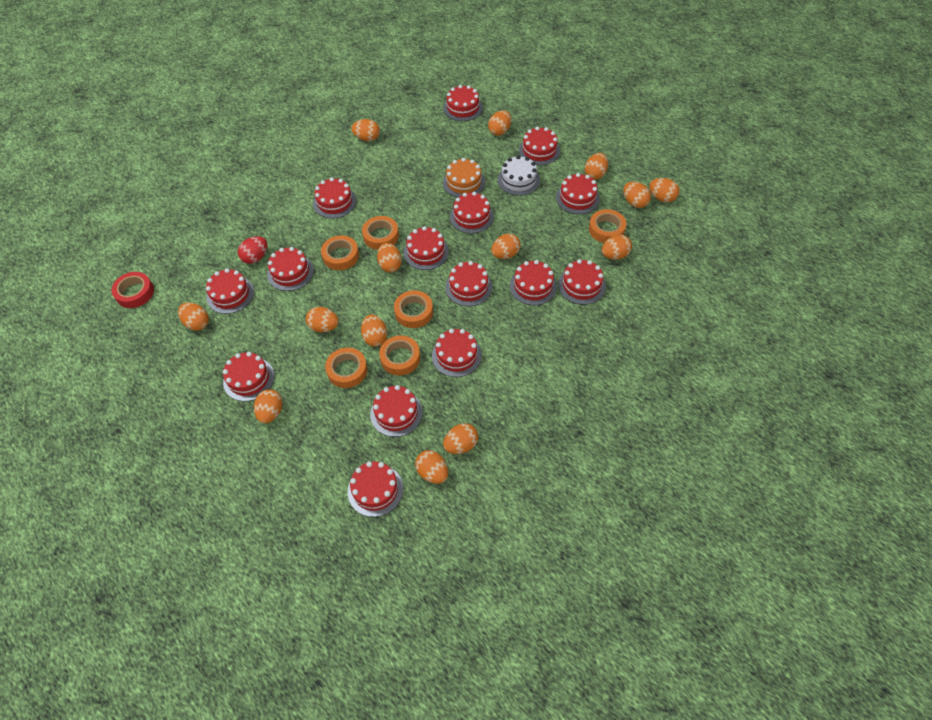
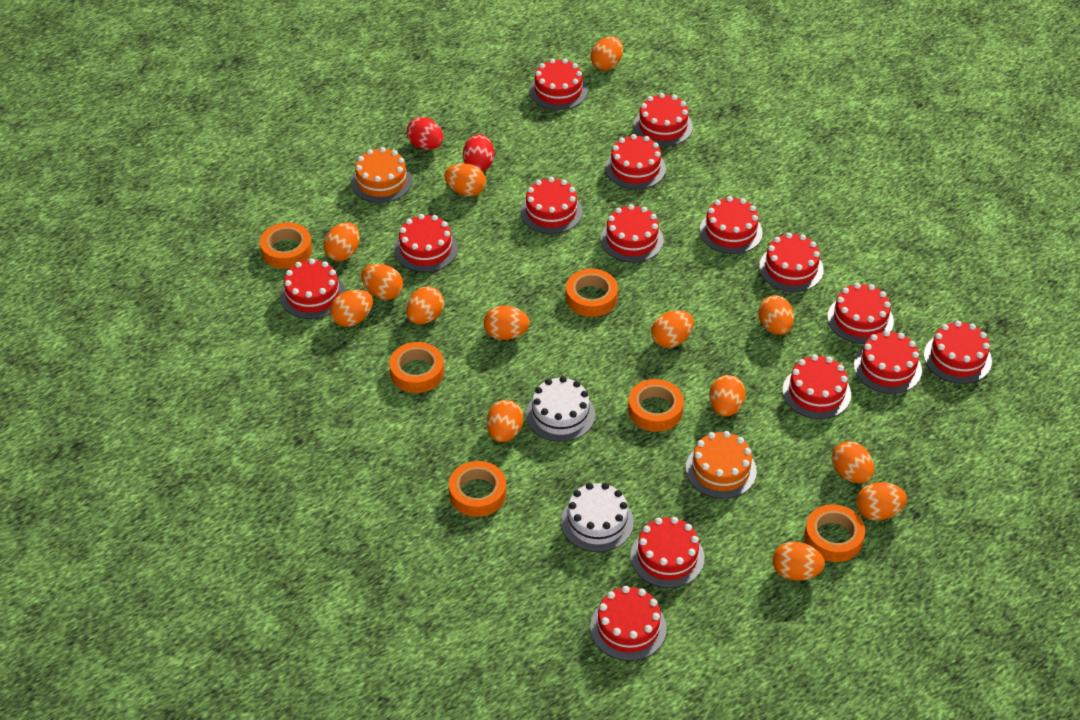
orange cake: [443,158,485,197] = 1 -> [351,147,412,203] [685,431,757,499] = 2
red egg: [238,236,267,264] = 1 -> [407,117,443,150] [463,134,494,171] = 2
red tape: [111,272,154,308] = 1 -> none = 0
white cake: [498,155,540,196] = 1 -> [526,376,595,442] [561,483,634,552] = 2

